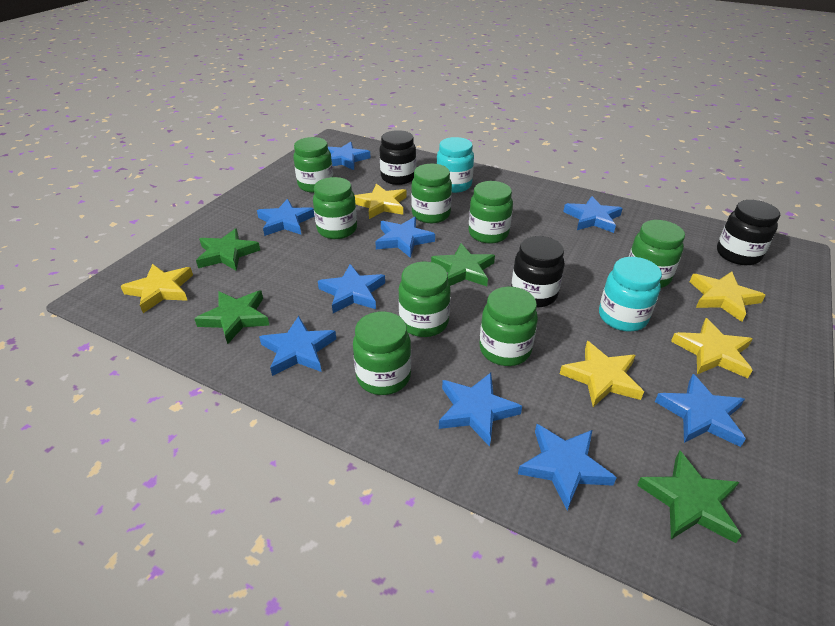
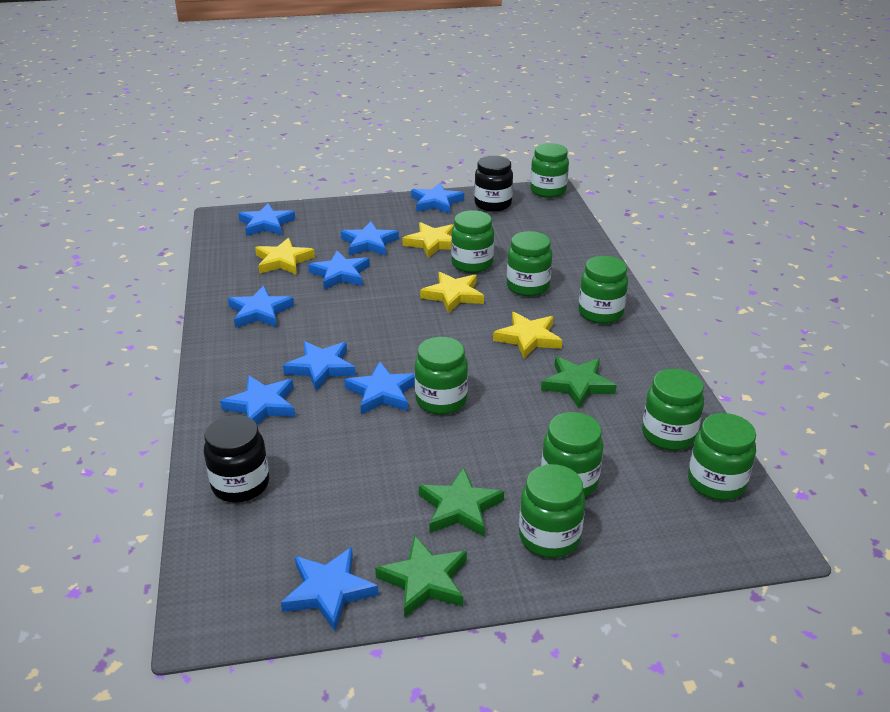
black jar: [379,130,416,185] [511,236,564,307] [717,200,780,265] = 3 -> [204,415,269,503] [474,156,513,212] = 2
green jar: [293,137,333,193] [313,177,357,239] [353,311,411,395] [398,262,451,337] [411,164,452,223] [469,181,513,244] [480,287,538,366] [629,220,685,288] = 8 -> [415,337,468,415] [451,210,494,273] [507,231,552,296] [519,464,585,558] [530,143,569,198] [541,412,603,497] [579,256,628,324] [642,369,704,451] [688,413,756,500] = 9
green star: [194,291,269,344] [196,228,260,271] [431,243,495,286] [637,451,742,543] = 4 -> [375,535,467,618] [419,468,504,536] [541,356,617,408] = 3
turquoise jar: [436,137,474,193] [599,257,662,332] = 2 -> none = 0
yellow star: [121,264,193,313] [354,184,406,219] [560,341,644,407] [671,318,753,378] [690,271,765,322] = 5 -> [255,238,315,275] [402,222,454,258] [420,272,484,314] [493,312,562,359] = 4

